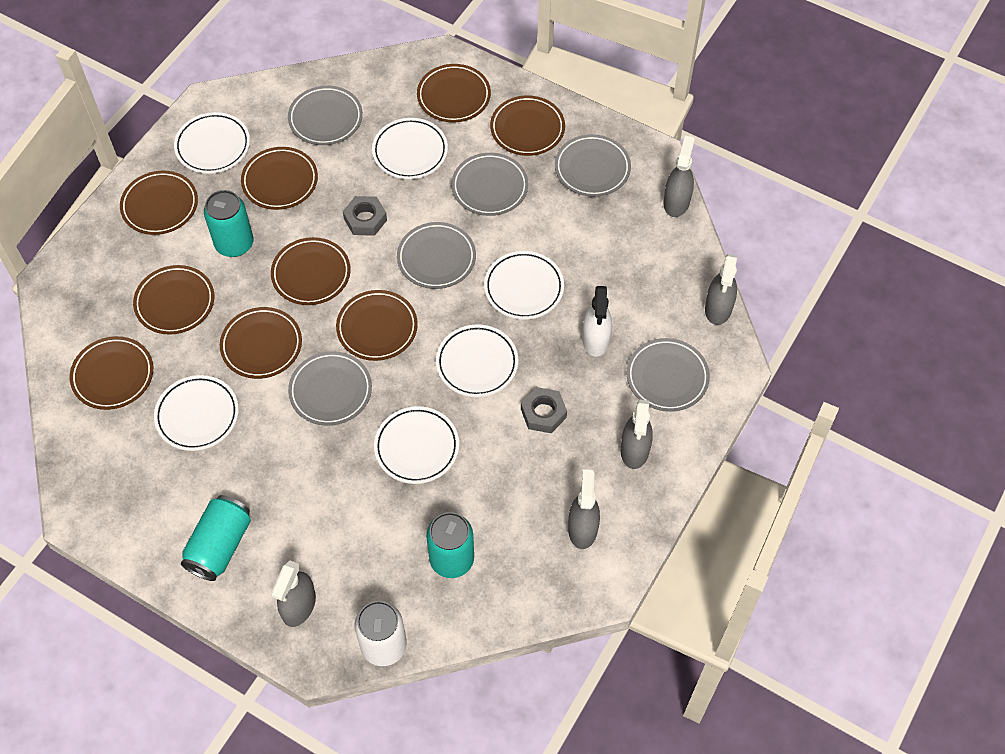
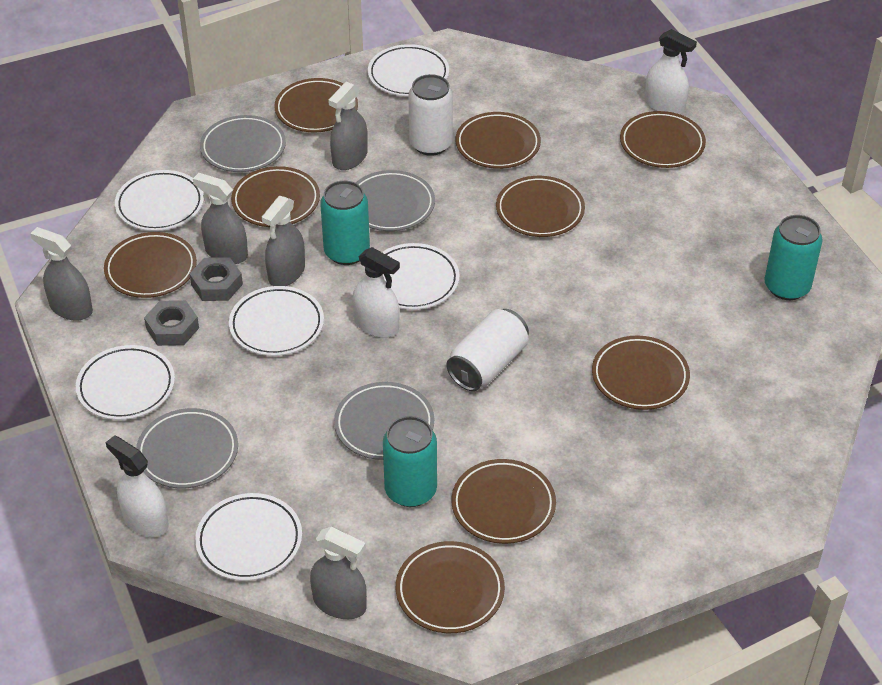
grey plate: [288,86,363,145] [288,351,372,426] [397,222,476,289] [452,153,528,216] [555,134,631,197] [627,338,710,412] = 6 -> [136,408,238,488] [200,115,286,172] [334,382,434,460] [356,170,435,231] = 4
white can: [355,601,407,666] = 1 -> [408,74,453,156] [447,309,529,391] = 2
white spray bottle: [582,286,612,357] = 1 -> [105,435,169,537] [352,247,400,338] [645,29,697,114] = 3

